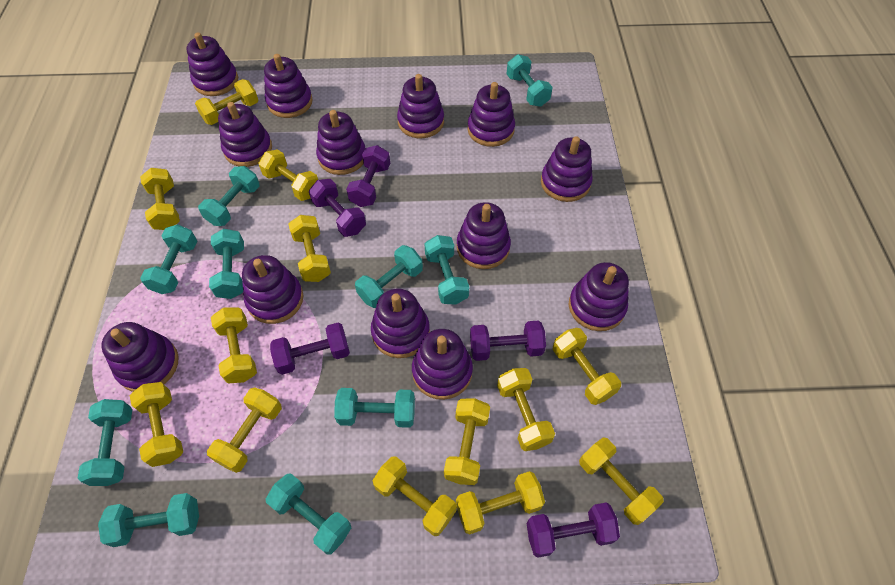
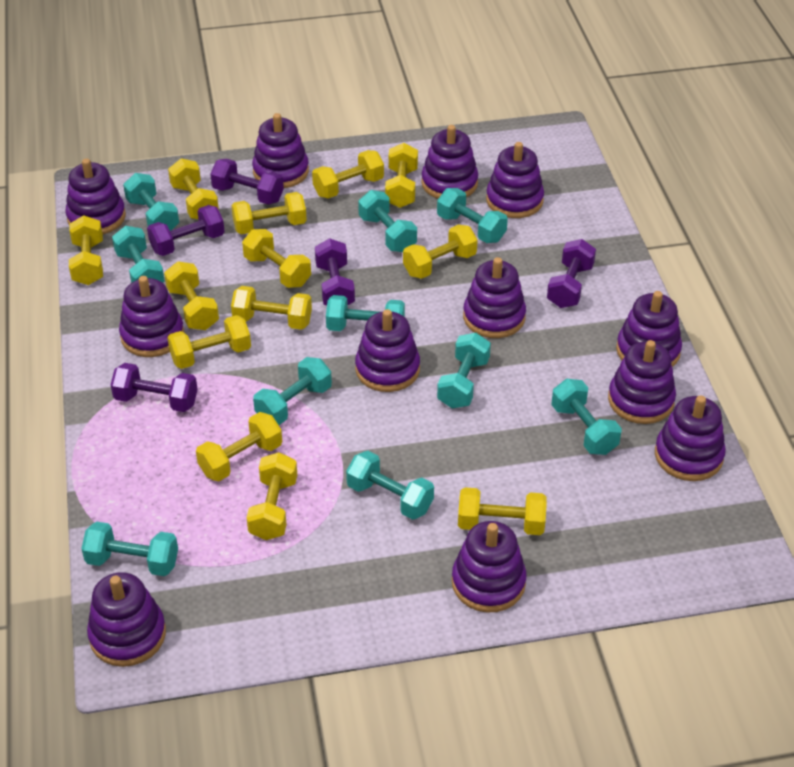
purple stacking toy: [101,322,179,392] [186,33,238,96] [218,102,272,167] [242,255,303,324] [264,54,313,118] [316,110,365,175] [371,289,430,358] [397,74,444,138] [412,329,473,400] [457,202,511,269] [468,82,515,147] [541,136,593,202] [569,262,629,331] = 13 -> [65,159,126,234] [87,572,166,667] [119,276,184,357] [252,113,309,188] [355,309,420,392] [421,125,478,199] [452,521,526,612] [463,257,526,338] [486,142,544,218] [608,340,676,424] [616,291,682,367] [655,395,726,481] = 12

